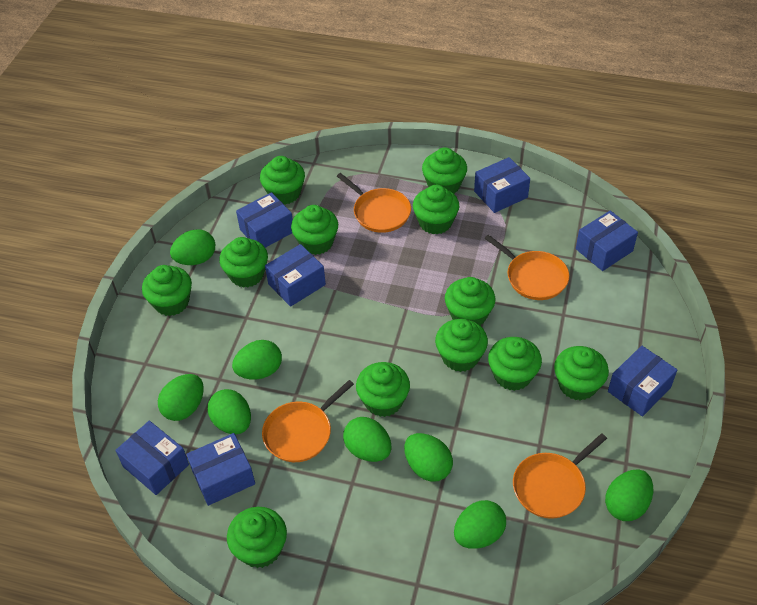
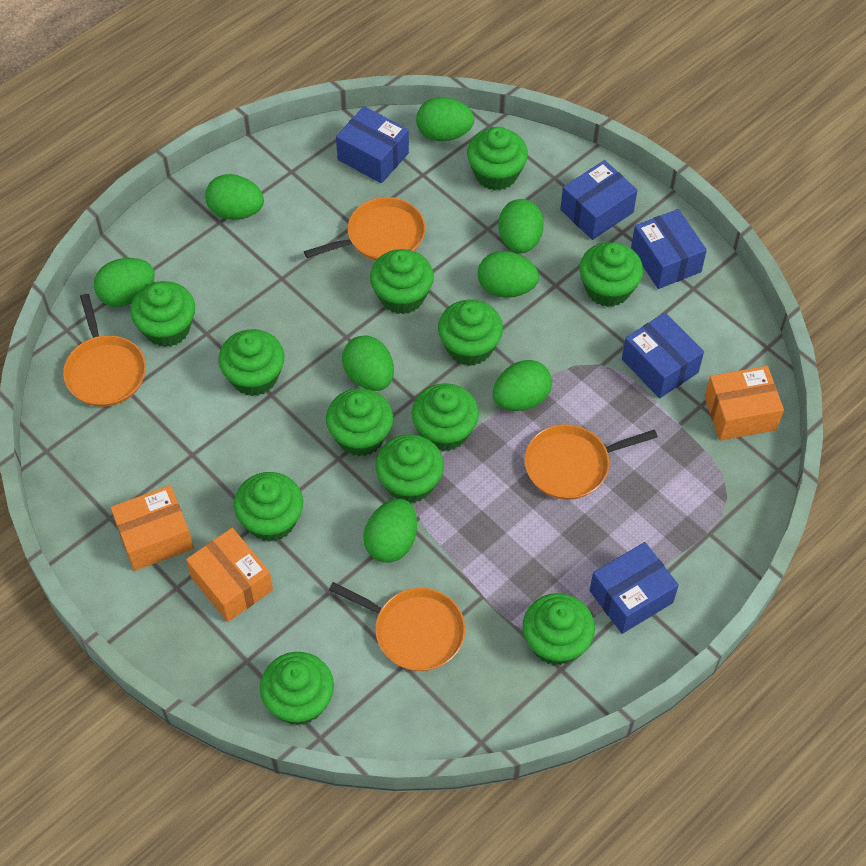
blue box: [115,421,189,495] [186,433,255,506] [236,192,293,248] [265,244,326,307] [474,157,530,213] [576,211,638,271] [608,346,677,417] = 7 -> [336,106,409,183] [560,160,637,240] [589,542,679,634] [622,312,704,398] [631,209,707,289] = 5
orange box: none = 0 -> [111,485,194,571] [186,528,273,622] [705,366,784,440] = 3

